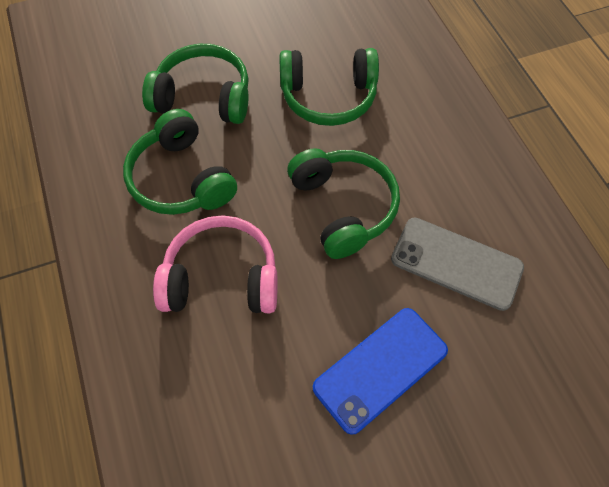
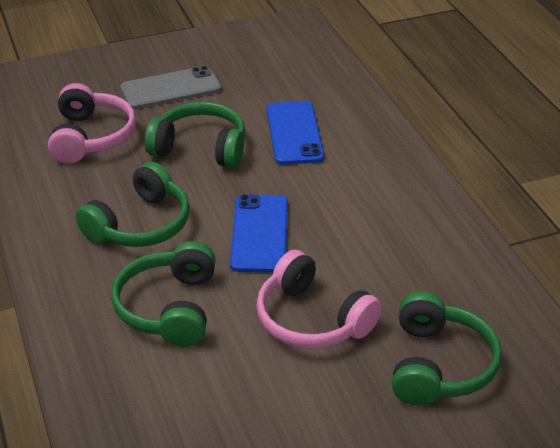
blue phone: [313,308,448,435] = 1 -> [230,194,288,273] [267,101,324,165] = 2
pink headphones: [153,215,278,313] = 1 -> [48,83,136,163] [256,250,382,349] = 2

